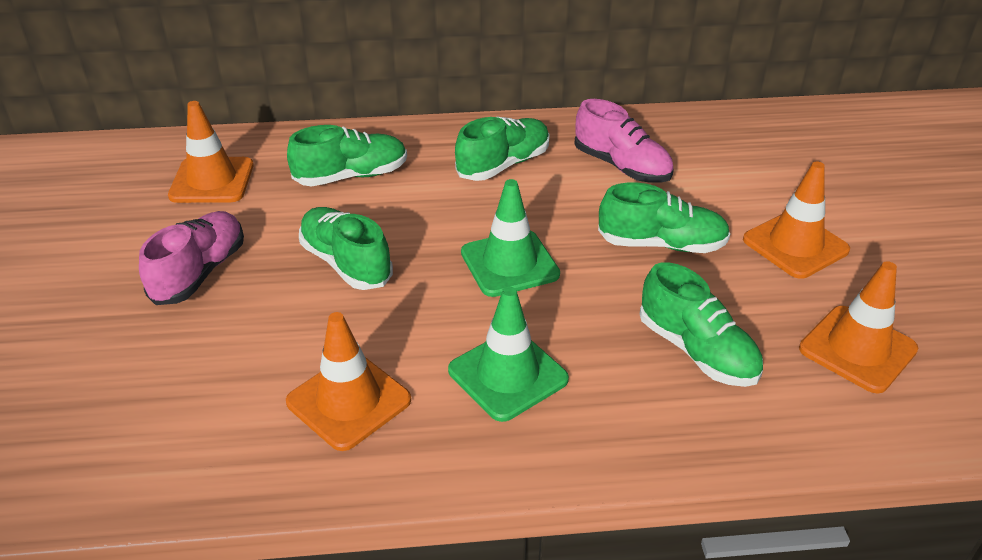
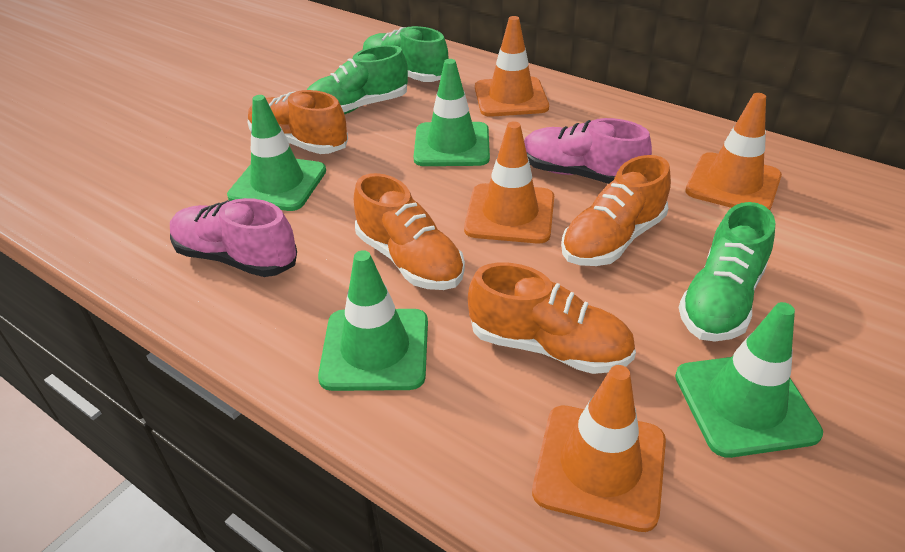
green shoe: [287,125,407,187] [299,207,393,290] [455,117,550,181] [598,182,731,253] [640,262,763,387] = 5 -> [307,45,408,114] [363,26,448,82] [679,202,775,341] = 3
green traffic cone: [448,287,569,422] [461,179,560,297] = 2 -> [227,95,326,211] [318,250,428,391] [414,59,490,166] [675,302,823,458] = 4
orange shoe: none = 0 -> [248,90,348,154] [354,173,465,290] [468,263,636,374] [561,155,671,266] = 4

